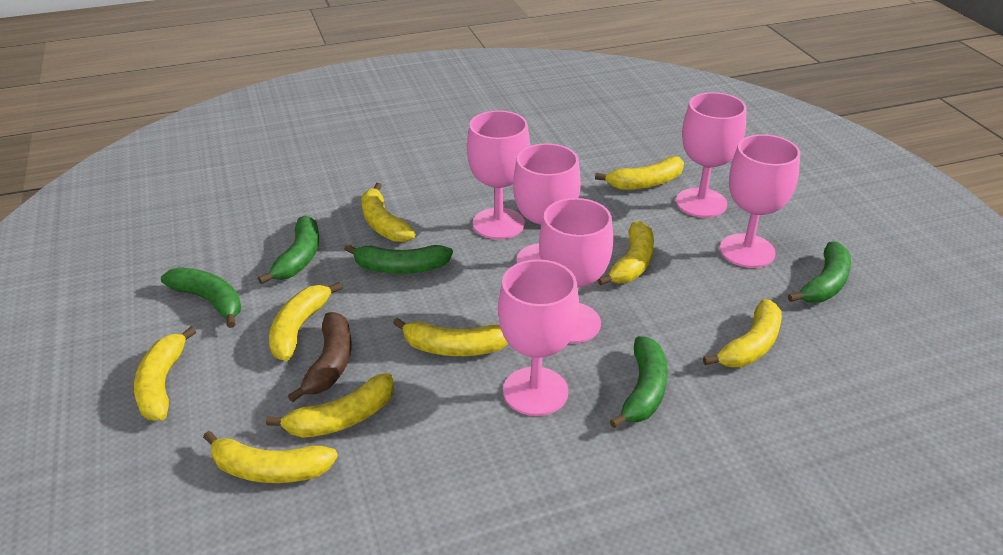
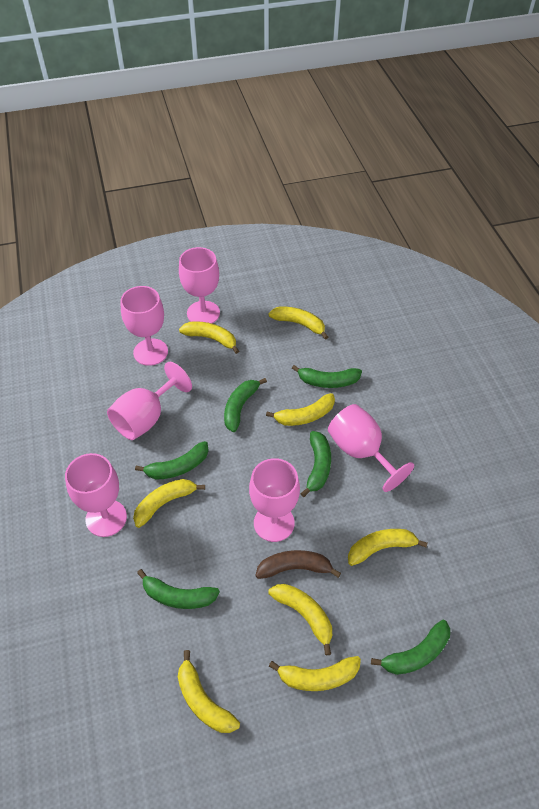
green banana: [161,267,241,328] [258,216,319,284] [344,244,453,274] [610,336,668,428] [788,242,851,302] = 5 -> [135,441,209,480] [137,569,220,609] [224,378,267,432] [292,365,362,388] [300,431,331,497] [371,620,450,675] = 6
yellow banana: [134,326,196,421] [203,431,338,483] [266,373,394,438] [269,282,343,361] [361,183,415,242] [393,318,508,356] [595,156,684,190] [598,221,654,285] [703,299,782,367] = 9 -> [133,479,205,528] [178,650,240,733] [179,321,239,354] [266,393,335,426] [268,584,332,656] [269,306,328,340] [269,656,361,691] [348,529,428,566] = 8

